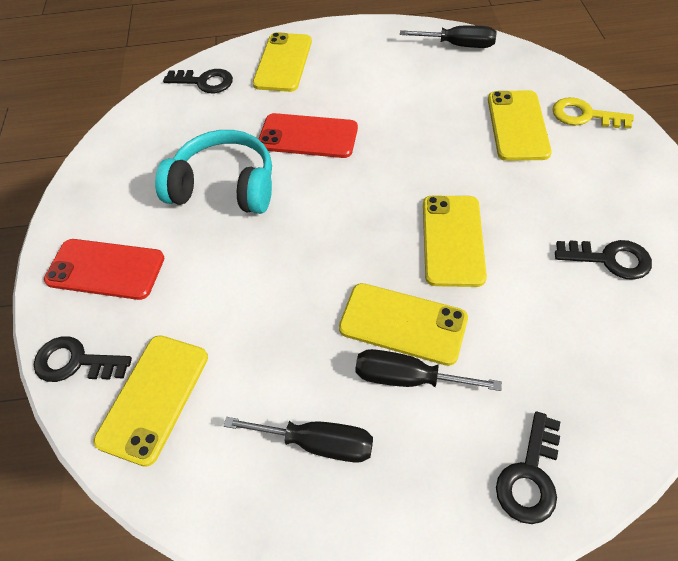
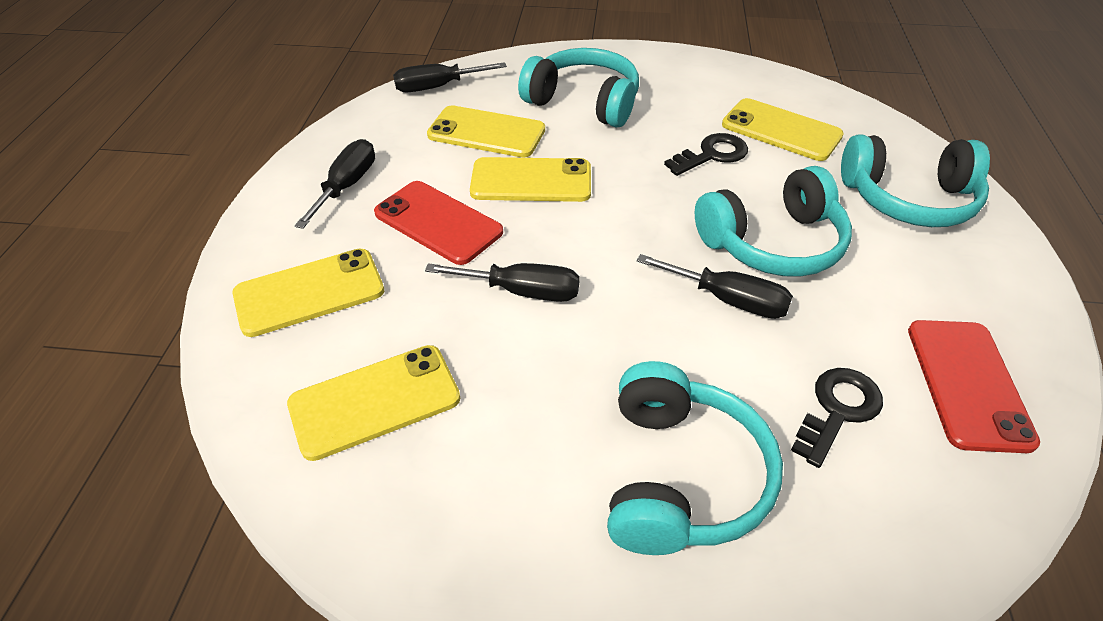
black key: [34,336,132,382] [163,69,233,93] [496,411,560,524] [555,240,652,280] = 4 -> [664,133,748,176] [791,368,883,468] = 2
black screwdriver: [224,417,373,463] [355,349,502,391] [400,25,497,48] = 3 -> [295,139,375,229] [393,62,507,92] [425,263,580,302] [637,254,793,319] = 4
turquoise headphones: [155,130,272,214] = 1 -> [518,48,639,128] [607,361,783,555] [695,166,852,277] [841,134,990,227] = 4
yellow key: [552,97,634,129] = 1 -> none = 0

